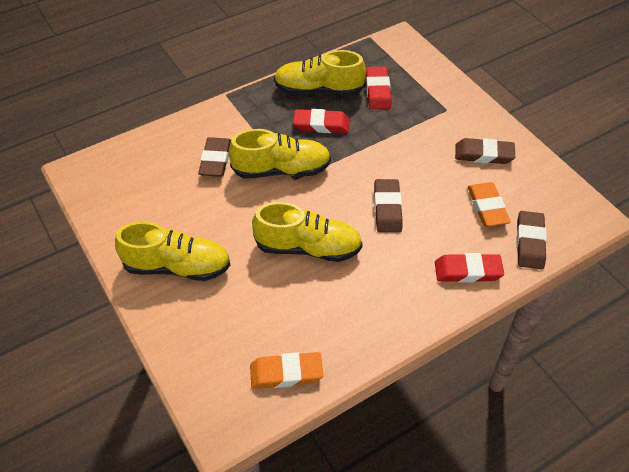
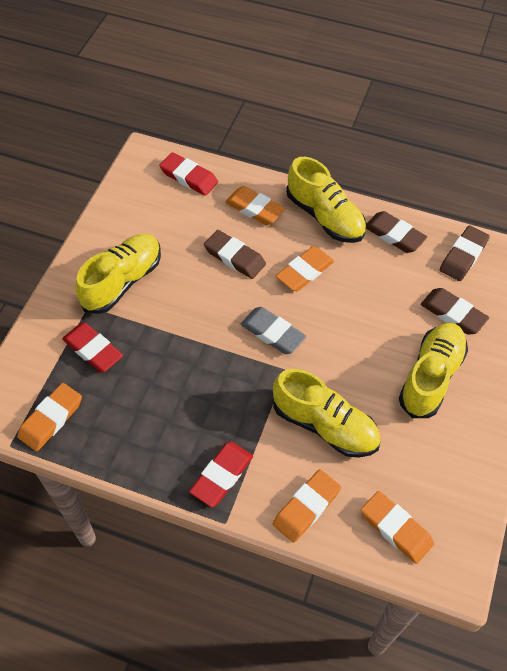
grey eraser: none = 0 -> [241,307,306,354] = 1
orange eraser: [250,352,323,389] [467,182,511,226] = 2 -> [17,383,82,451] [225,186,285,225] [273,469,341,543] [276,246,334,291] [361,491,434,564] = 5

